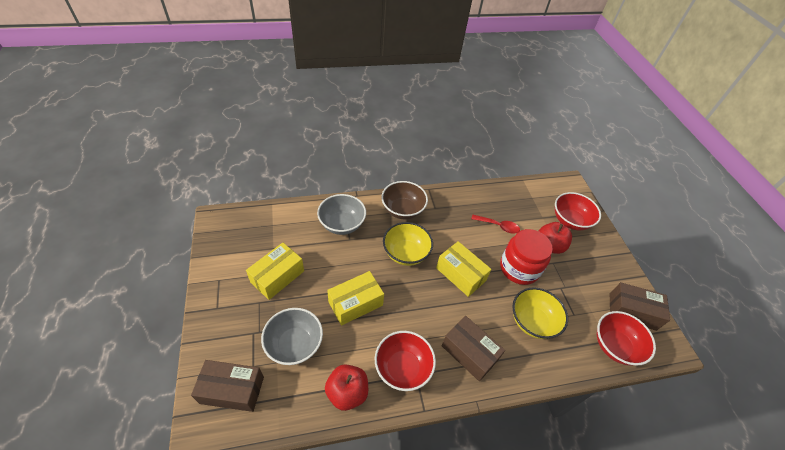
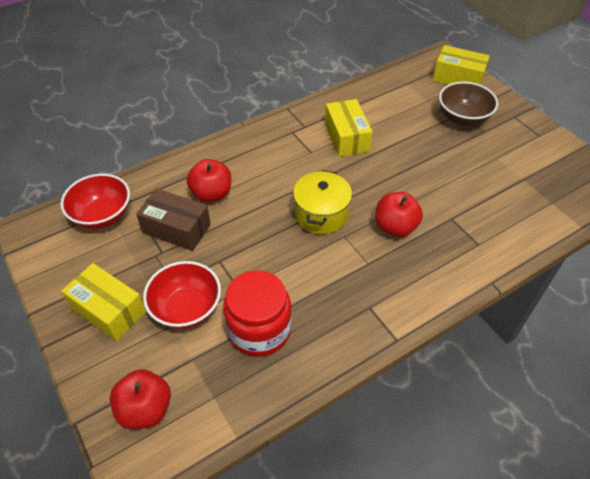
brown box: [191,360,264,412] [442,316,505,382] [610,282,670,331] = 3 -> [136,188,211,251] = 1
grey bowl: [261,308,323,365] [317,194,366,235] = 2 -> none = 0
red apple: [325,364,368,411] [539,222,572,254] = 2 -> [110,369,171,429] [187,159,231,202] [376,192,423,237] = 3
red bowl: [375,331,436,391] [555,192,601,230] [597,311,656,366] = 3 -> [60,174,130,229] [143,261,221,329] = 2
red spoon: [471,215,520,234] = 1 -> none = 0
yellow bowl: [383,222,433,266] [512,287,568,339] = 2 -> none = 0
yellow pot: none = 0 -> [293,170,352,234] = 1

